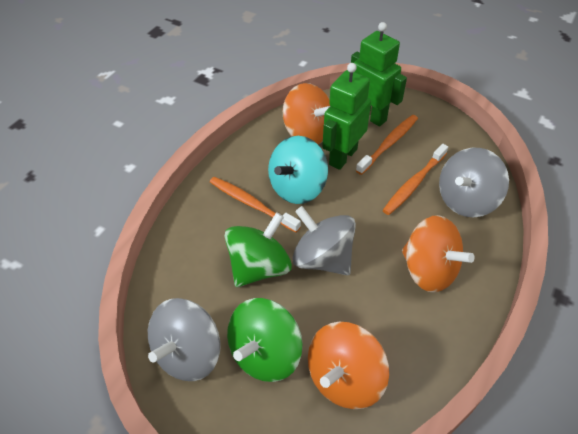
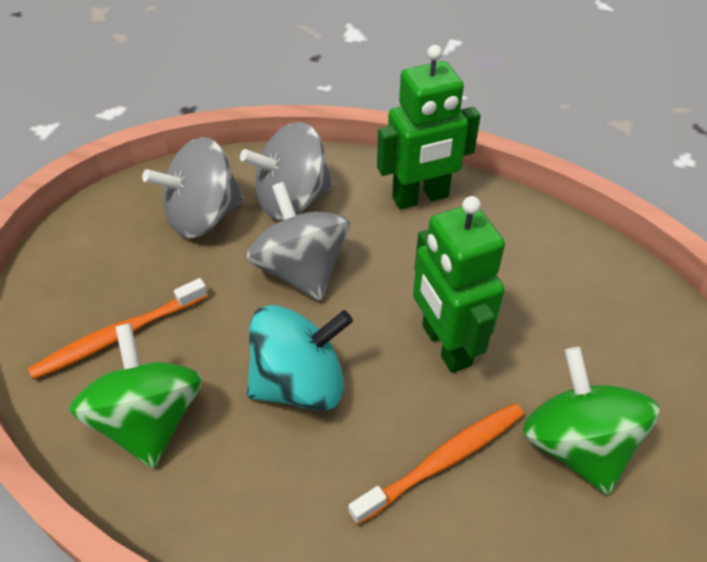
orange spinning top: [283,83,330,144] [308,322,389,409] [402,215,475,293] = 3 -> none = 0
orange toothbrush: [210,177,301,232] [356,115,418,175] [382,144,448,215] = 3 -> [28,278,208,380] [348,403,524,525] = 2

